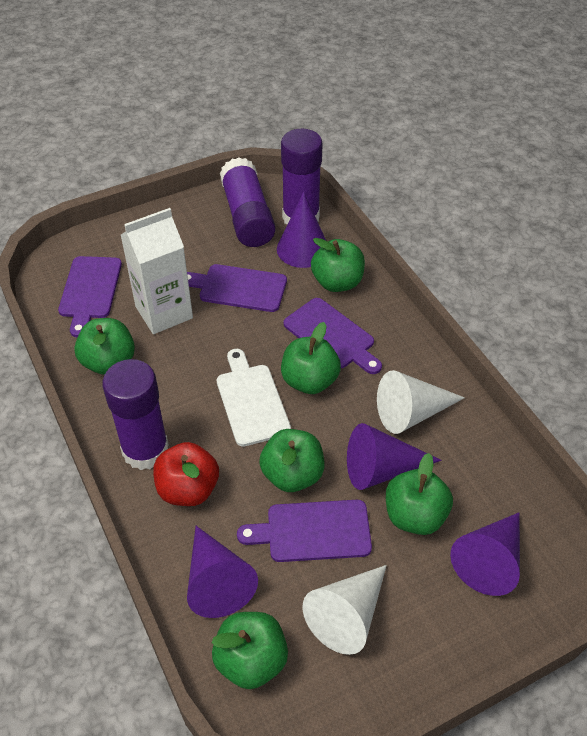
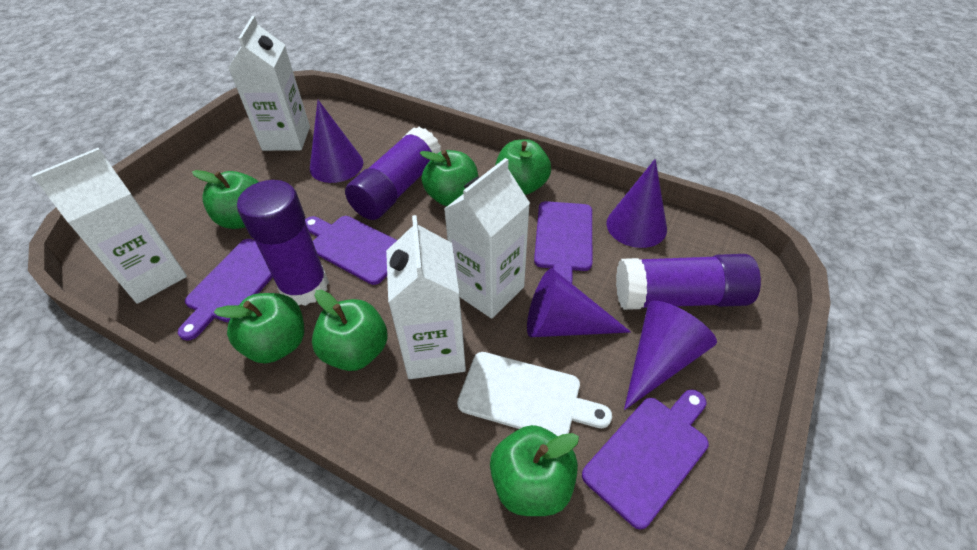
red apple: [153,442,219,506] = 1 -> none = 0
white carton: [121,208,193,334] = 1 -> [32,148,187,304] [228,16,310,151] [386,215,466,379] [444,158,530,319] = 4
white cone: [302,565,387,655] [377,370,465,434] = 2 -> none = 0

